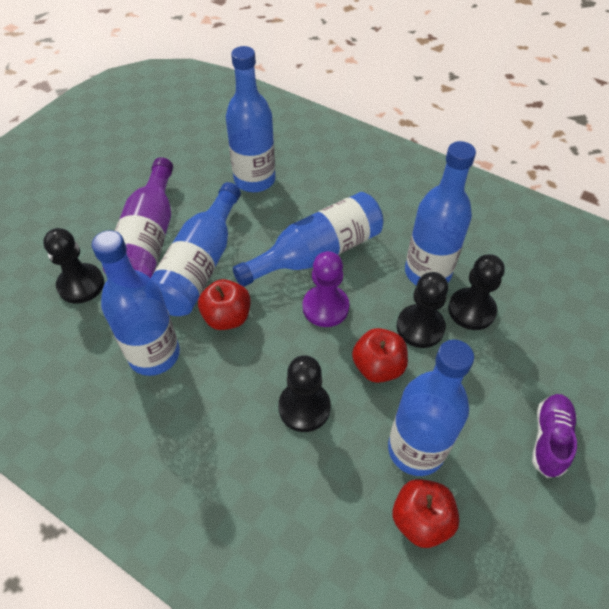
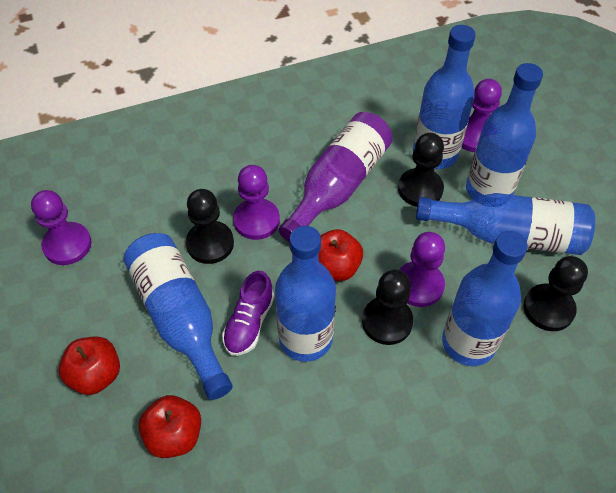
purple pawn: [303,251,349,327] = 1 -> [31,190,92,265] [233,165,280,240] [399,232,445,307] [461,79,502,152] = 4

